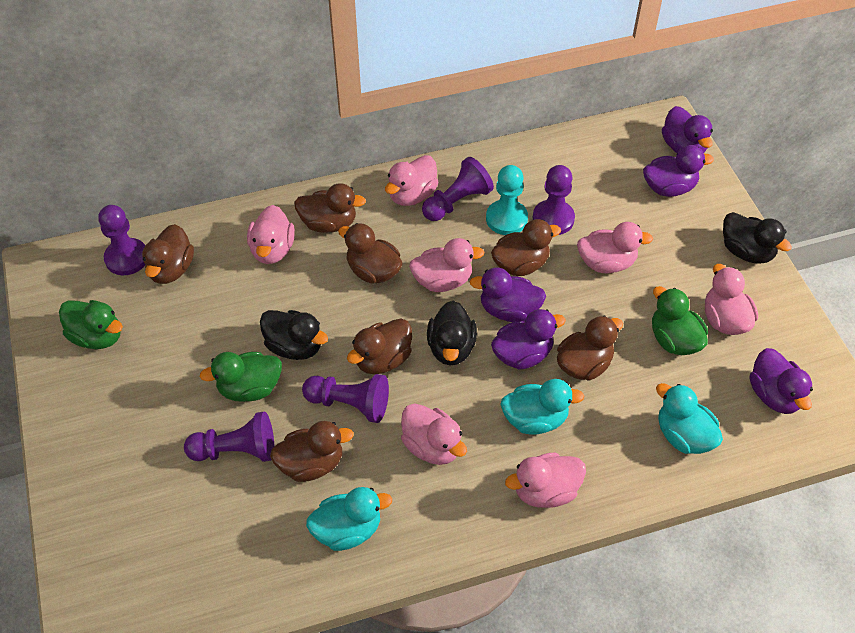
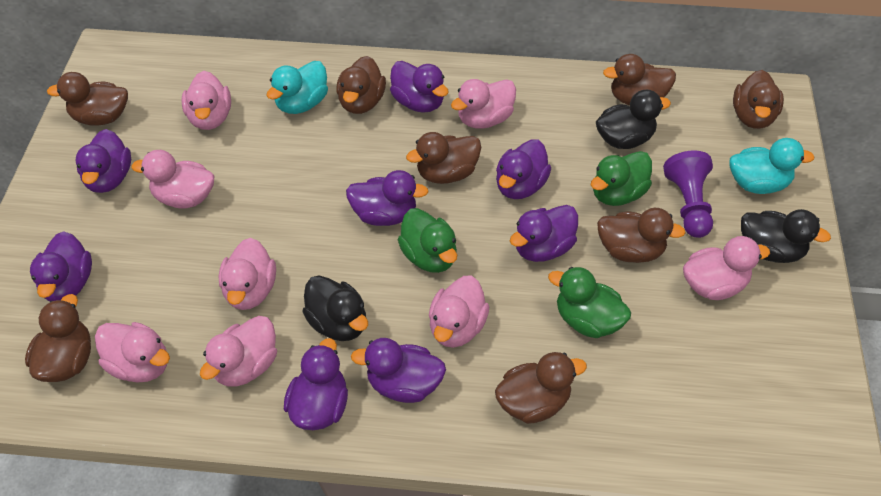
brown duck: [142,224,194,284] [270,421,354,482] [294,183,366,233] [338,223,402,284] [347,318,412,374] [491,219,561,276] [557,316,623,381] = 7 -> [25,294,91,382] [47,72,128,126] [336,56,386,114] [406,132,481,184] [495,352,587,424] [597,208,686,263] [603,54,676,105] [733,70,784,129] = 8
pink duck: [247,205,295,264] [385,155,439,206] [401,403,467,465] [409,238,484,292] [505,452,586,508] [577,222,653,273] [705,264,758,335] = 7 -> [95,322,170,383] [132,150,214,209] [181,71,231,130] [200,316,277,387] [219,238,276,310] [429,275,490,348] [451,79,516,129] [683,236,770,300] = 8
purple duck: [469,268,546,322] [491,309,566,370] [643,145,714,197] [662,106,713,153] [750,348,813,414] = 5 -> [30,231,92,302] [76,129,131,193] [284,338,348,430] [346,170,429,226] [351,338,446,403] [390,61,449,113] [496,139,551,199] [510,205,578,262] = 8
purple pawn: [98,205,145,275] [184,412,274,462] [302,374,389,423] [422,157,494,221] [533,165,575,235] = 5 -> [663,151,713,238] = 1
turquoise duck: [306,487,392,551] [500,379,584,435] [656,383,723,454] = 3 -> [266,61,328,114] [730,138,815,194] = 2
turquoise pawn: [486,165,528,235] = 1 -> none = 0

